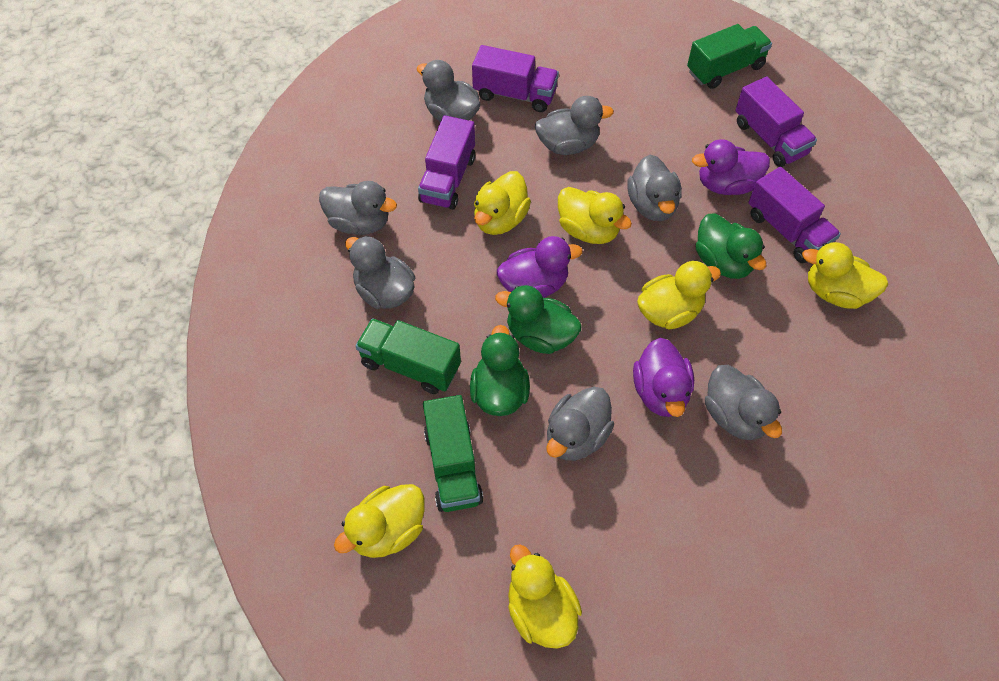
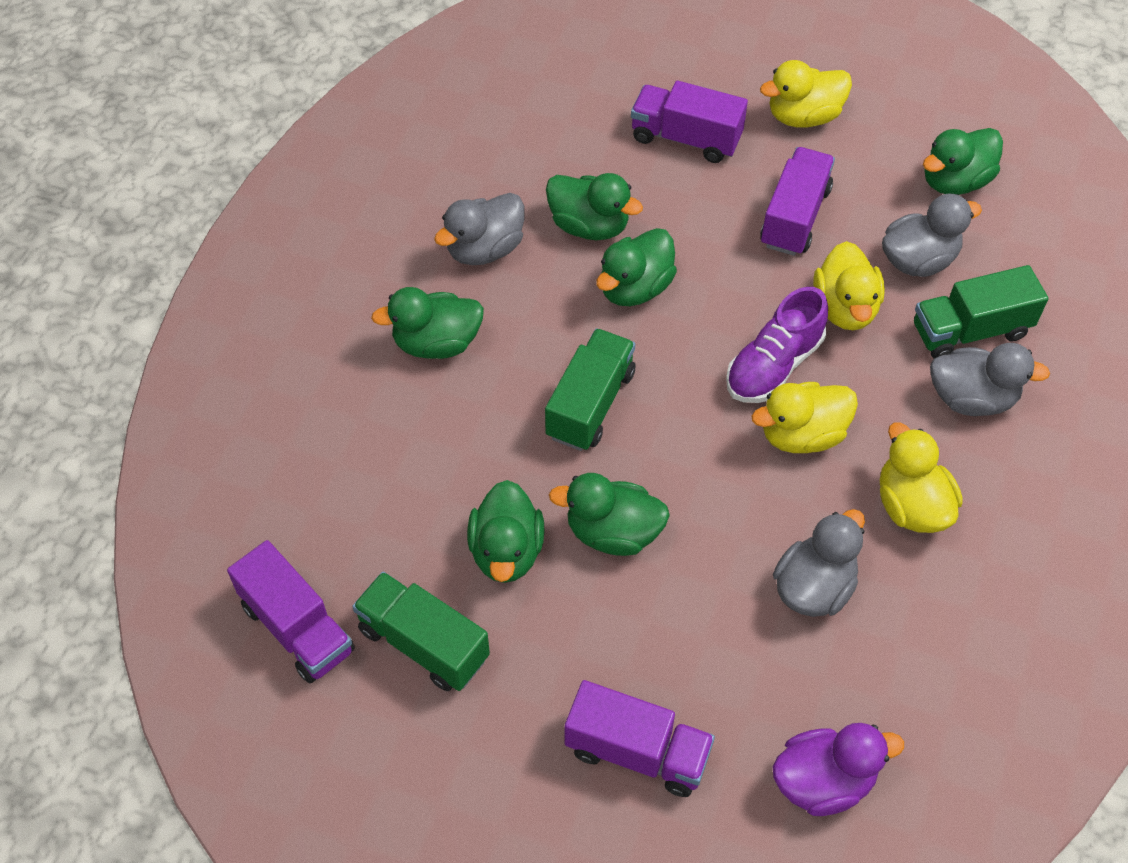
green duck: [470,325,530,416] [495,285,582,354] [695,213,766,279] = 3 -> [371,287,484,359] [467,480,545,583] [546,173,643,240] [549,473,670,556] [596,228,677,306] [923,128,1003,195] = 6
grey duck: [319,181,397,235] [345,236,415,309] [417,60,480,122] [535,96,614,155] [546,387,614,461] [627,155,682,221] [705,365,782,440] = 7 -> [434,193,525,265] [773,509,865,617] [882,194,982,277] [930,343,1050,416] = 4
purple duck: [497,236,583,298] [633,338,694,417] [692,139,770,195] = 3 -> [773,723,904,816] = 1
purple shoe: none = 0 -> [726,287,828,403] = 1
yellow duck: [334,484,425,558] [474,171,531,235] [508,544,582,649] [558,187,632,244] [637,261,721,329] [802,242,888,309] = 6 -> [752,382,858,453] [760,60,852,128] [813,241,885,330] [880,422,963,533] = 4

